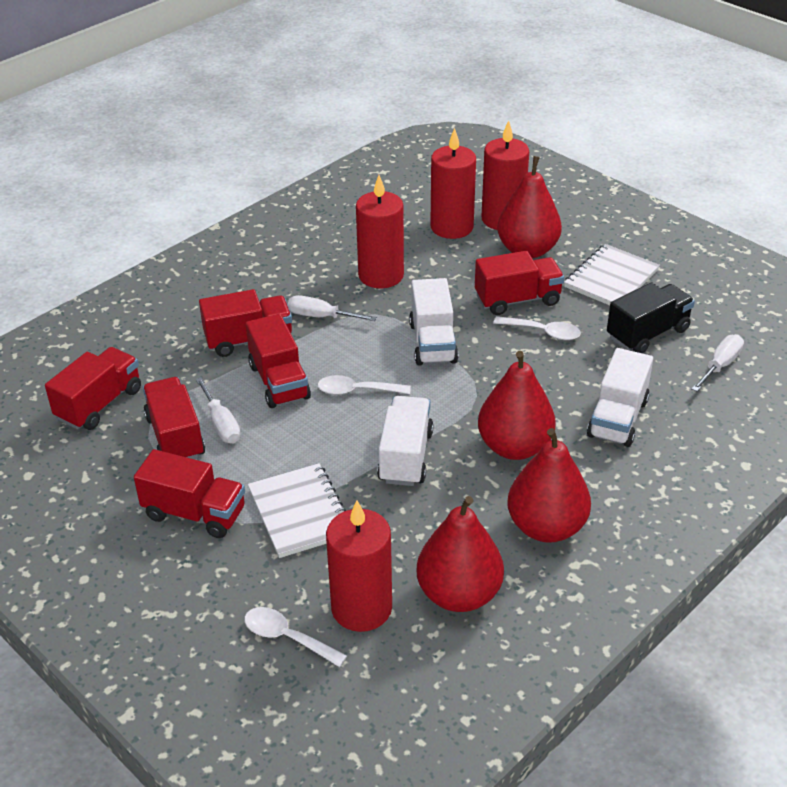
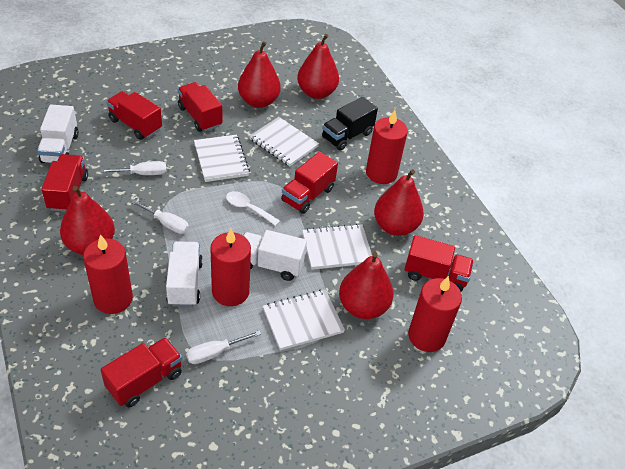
red pear: [416,496,504,612] [478,351,556,460] [497,156,562,259] [508,428,591,543] = 4 -> [60,186,115,255] [238,41,281,108] [297,34,339,99] [339,252,393,319] [374,169,424,236] = 5
white notebook: [248,463,346,558] [564,244,660,305] = 2 -> [194,135,250,182] [250,117,319,166] [263,290,345,350] [302,224,372,270] = 4
white spoon: [244,607,347,667] [317,375,411,395] [493,316,581,340] = 3 -> [226,191,280,226] = 1

